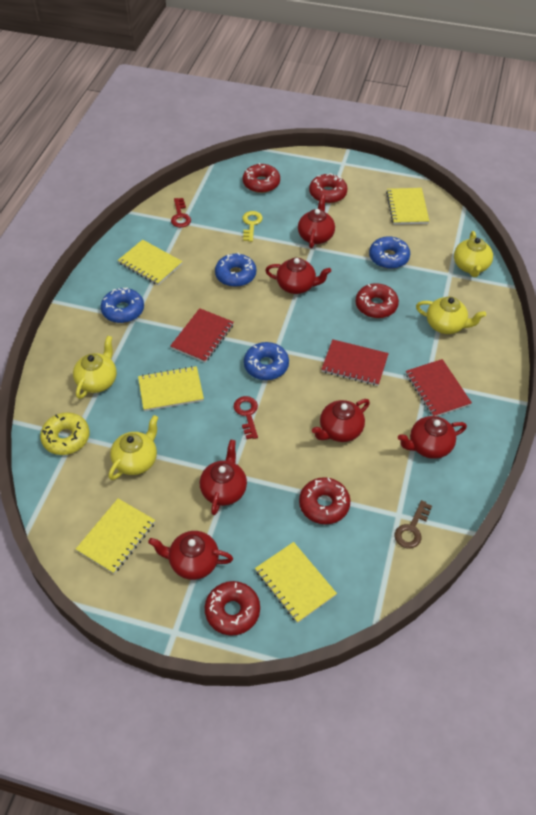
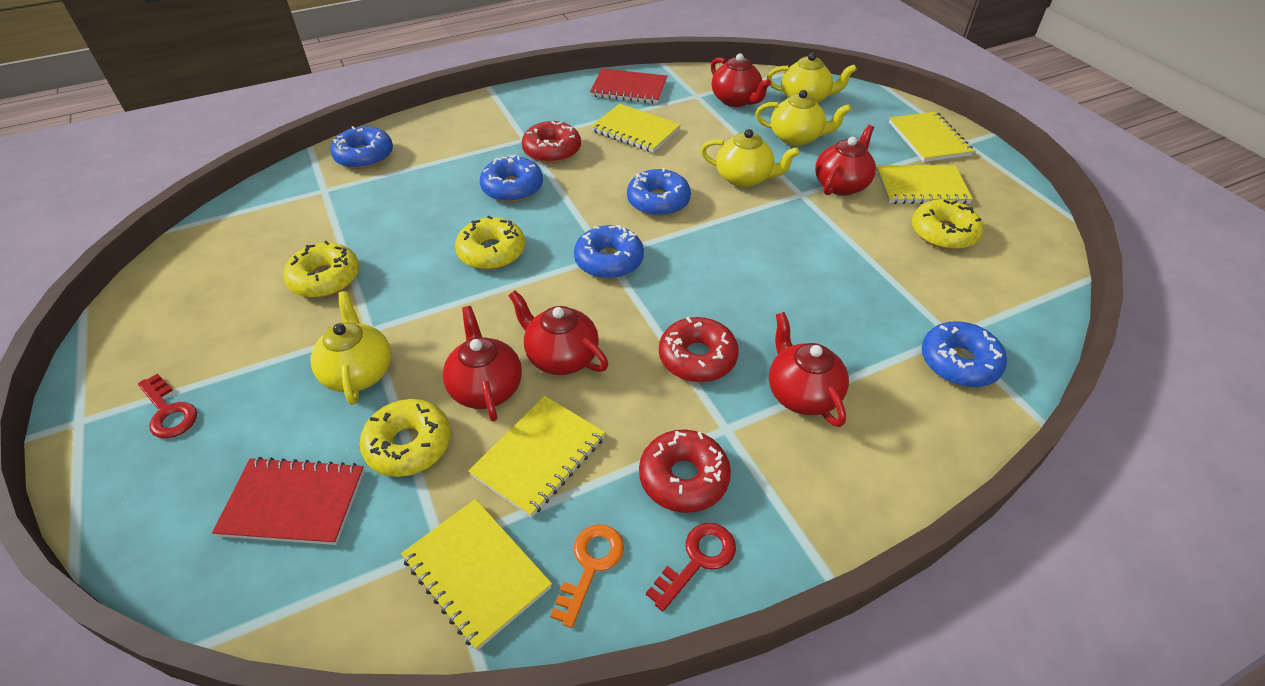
blue donut: [101,287,144,323] [215,253,256,287] [244,342,289,380] [369,236,410,269] = 4 -> [331,126,393,169] [480,155,543,202] [574,225,644,279] [627,168,691,216] [921,321,1007,387] = 5
brown key: [395,500,432,549] = 1 -> none = 0
orange key: none = 0 -> [550,524,624,628] = 1
red donut: [205,581,260,636] [243,163,280,193] [299,477,351,524] [309,173,347,203] [355,283,399,318] = 5 -> [522,121,581,163] [639,430,731,513] [659,317,738,382] = 3
red notebook: [170,308,234,363] [321,339,389,386] [406,359,472,416] = 3 -> [212,457,364,545] [590,68,667,104] = 2
red teapot: [148,531,233,580] [200,440,247,515] [265,258,331,294] [298,195,335,248] [312,399,370,442] [398,416,467,459] = 6 -> [443,306,522,421] [508,290,608,375] [711,53,771,107] [769,312,849,427] [815,125,876,196] = 5
yellow donut: [40,412,90,455] = 1 -> [283,241,359,298] [360,399,451,477] [455,216,525,270] [912,199,983,250] = 4
yellow key: [242,211,263,242] = 1 -> none = 0

